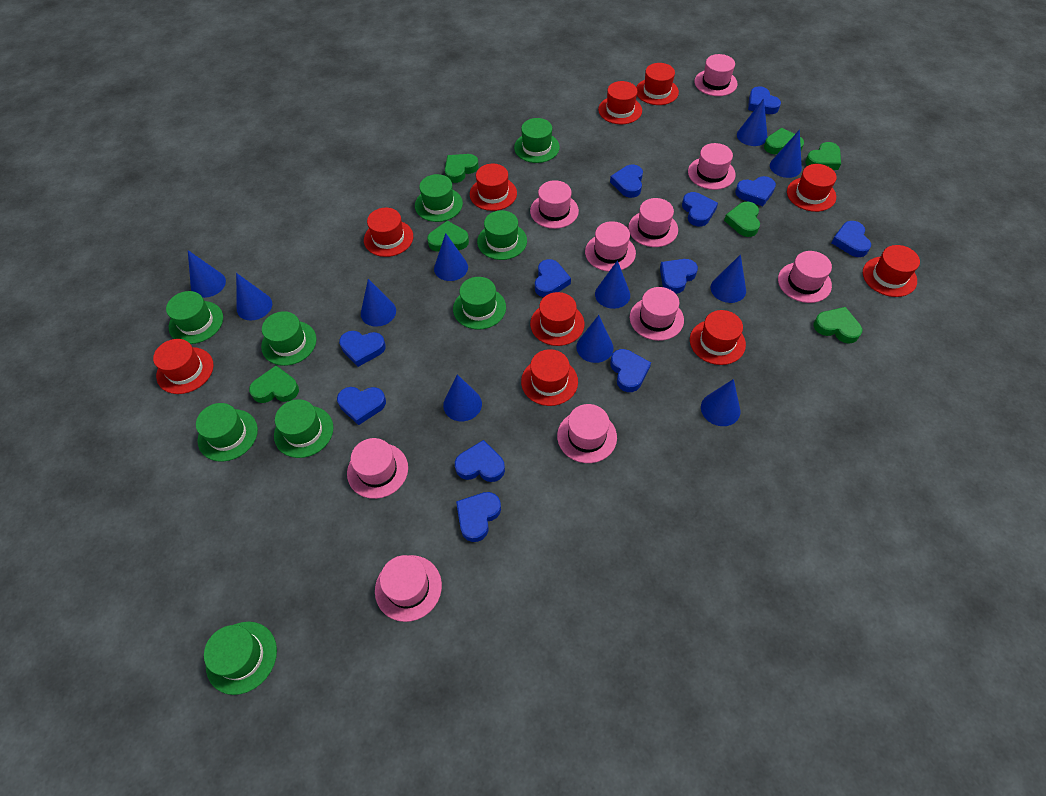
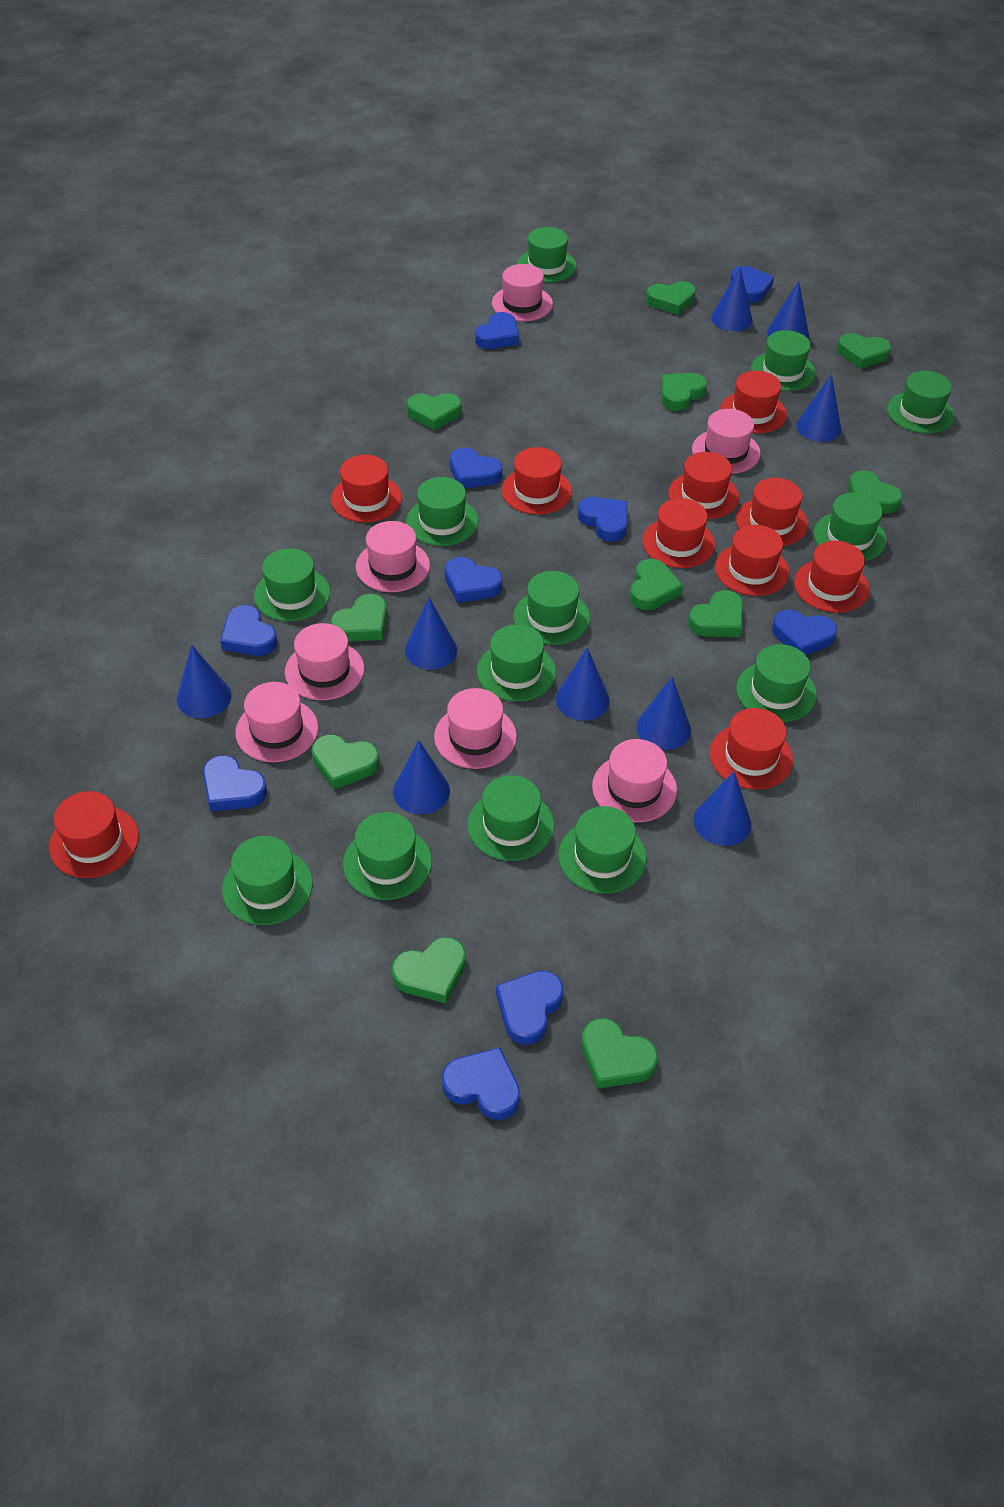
blue cone: [188,250,226,298] [236,273,272,320] [361,279,396,327] [434,233,468,281] [443,374,482,421] [576,315,614,363] [595,260,630,309] [701,379,740,426] [711,254,746,303] [737,98,767,146] [770,130,802,178] = 11 -> [177,645,231,718] [393,740,450,814] [405,597,457,670] [556,647,610,721] [636,677,691,750] [693,771,751,846] [711,266,752,331] [767,281,809,338] [796,374,842,442] = 9
blue heart: [337,387,386,425] [339,331,386,367] [455,440,505,482] [456,492,501,542] [535,259,571,297] [610,164,643,198] [610,349,651,392] [660,259,698,294] [682,192,718,227] [735,176,776,206] [748,86,781,114] [831,221,871,257] = 12 -> [203,756,267,811] [220,605,277,656] [442,1047,520,1120] [445,557,502,603] [450,448,502,488] [475,312,519,349] [496,971,564,1045] [578,497,627,542] [730,266,774,303] [772,610,838,655] = 10
green hat: [166,291,223,344] [196,403,258,462] [204,622,277,695] [261,311,317,366] [274,399,334,458] [415,174,463,222] [453,277,506,330] [477,210,527,260] [514,118,560,163] = 9 -> [222,836,313,925] [254,548,330,621] [343,812,432,900] [406,477,478,546] [468,775,554,861] [477,624,556,702] [514,571,590,645] [517,227,577,282] [558,806,647,894] [736,644,817,722] [751,330,816,391] [814,492,887,561] [887,371,955,434] = 13
green heart: [249,366,299,403] [427,221,469,252] [445,154,479,183] [724,202,760,237] [764,128,804,154] [805,142,841,170] [813,307,862,344] = 7 -> [312,735,380,789] [330,594,387,642] [392,937,466,1003] [407,393,461,431] [581,1018,658,1089] [630,559,683,610] [646,281,696,315] [661,373,707,411] [688,590,743,637] [837,333,891,369] [848,470,903,513] = 11
pink hat: [347,438,408,499] [375,555,442,622] [530,180,579,229] [557,404,617,463] [585,221,636,272] [628,198,678,247] [630,287,684,341] [688,143,735,190] [694,54,738,96] [778,251,832,303] = 10 -> [235,682,318,762] [285,623,364,700] [356,521,430,592] [434,688,517,769] [492,264,553,321] [592,739,677,822] [692,409,761,474] = 7

